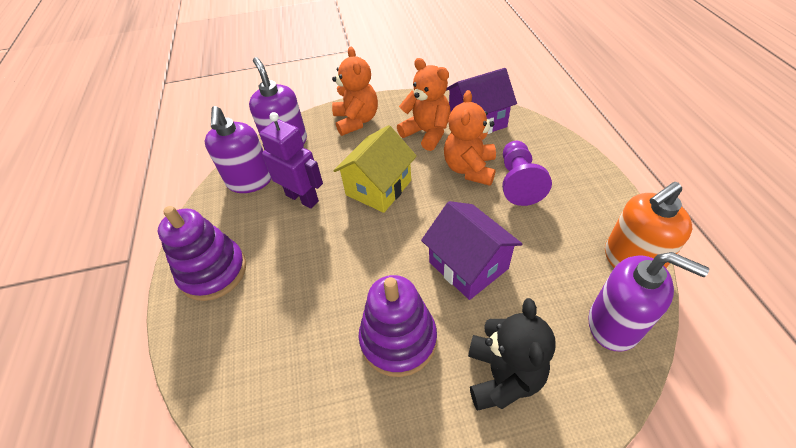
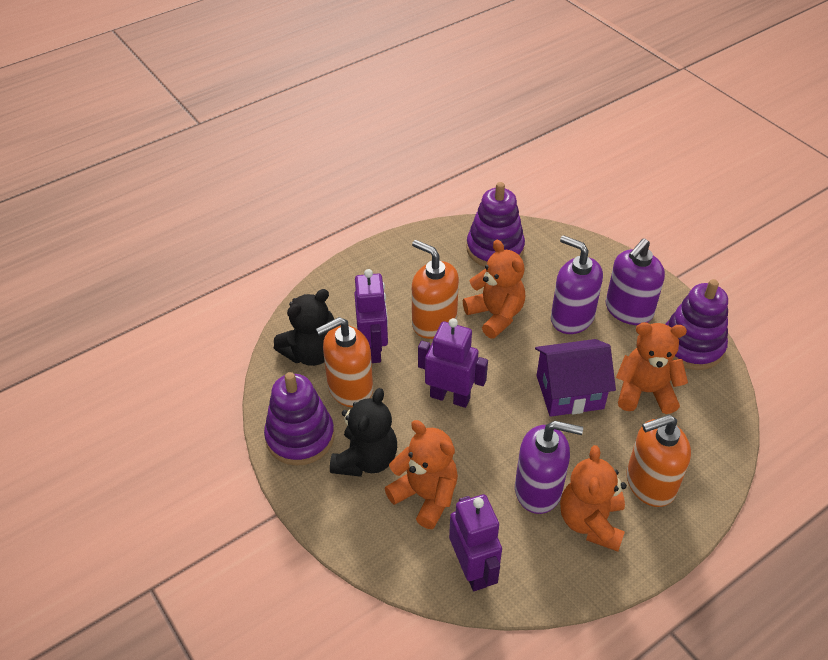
black teddy bear: [468,298,555,410] = 1 -> [274,289,334,366] [330,388,397,477] = 2
orange soap dispenser: [605,182,692,268] = 1 -> [316,317,373,407] [412,240,459,339] [626,415,691,507] = 3
orange teddy bear: [332,47,378,136] [397,58,451,151] [444,90,496,186] = 3 -> [384,420,458,529] [463,240,525,339] [560,445,627,552] [616,322,688,414] = 4
purple house: [421,201,522,300] [446,68,517,134] = 2 -> [535,339,616,417] = 1
purple pawn: [502,141,552,206] = 1 -> none = 0
purple robot: [259,112,323,209] = 1 -> [354,269,388,363] [418,318,488,408] [449,494,502,591] = 3
purple stacking toy: [158,206,246,301] [358,275,437,377] = 2 -> [264,372,334,466] [466,182,525,267] [666,279,728,370] = 3
yellow house: [333,125,417,213] = 1 -> none = 0

